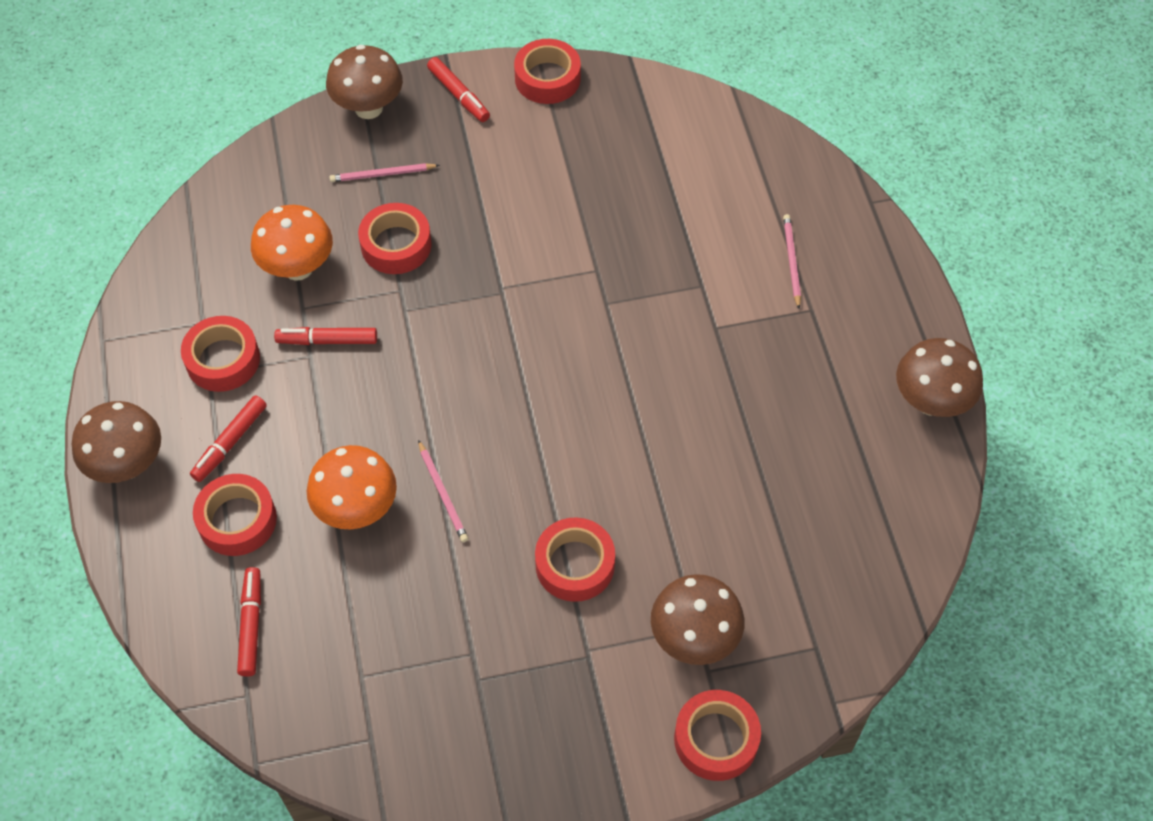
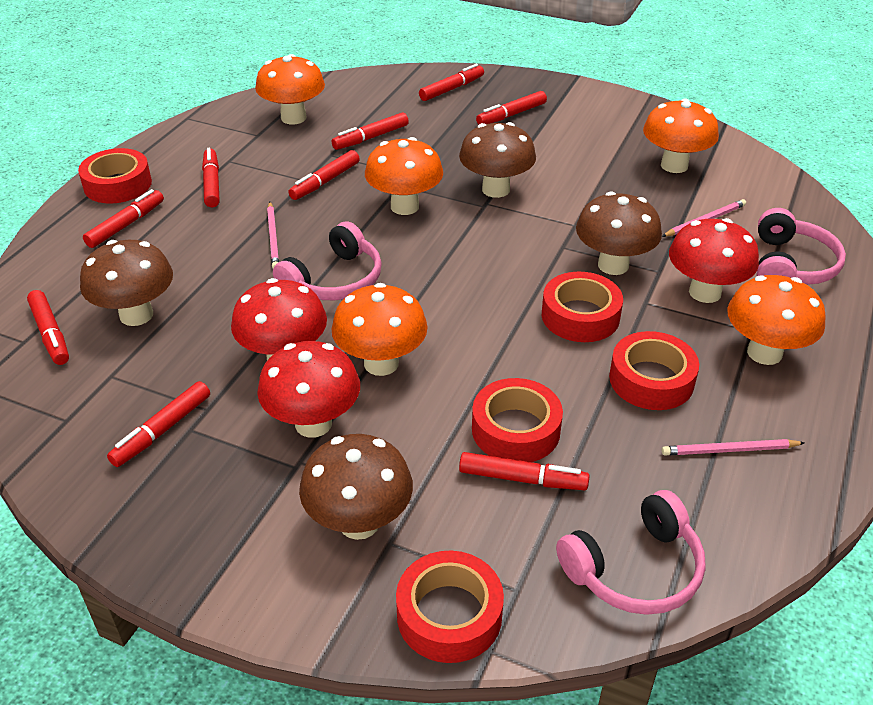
orange mushroom: [251,205,333,281] [307,445,397,530] = 2 -> [255,54,325,124] [332,283,427,376] [365,137,443,215] [643,99,719,173] [728,275,826,365] = 5
pink headphones: none = 0 -> [273,222,382,300] [556,490,706,615] [757,208,846,285] = 3
red marker: [190,395,267,482] [237,567,261,677] [274,327,377,345] [427,57,490,122] = 4 -> [27,290,69,365] [83,189,164,248] [107,381,210,467] [202,148,220,207] [288,150,360,200] [331,112,409,150] [419,64,484,101] [459,452,590,490] [476,91,547,125] = 9
red mushroom: none = 0 -> [231,278,327,360] [257,341,360,438] [669,218,759,303] = 3
red tape: [181,316,260,392] [193,474,277,556] [358,203,432,274] [514,39,581,104] [535,517,615,602] [674,690,761,781] = 6 -> [78,148,152,204] [396,551,504,663] [472,378,563,462] [542,272,623,342] [609,331,699,410] = 5

